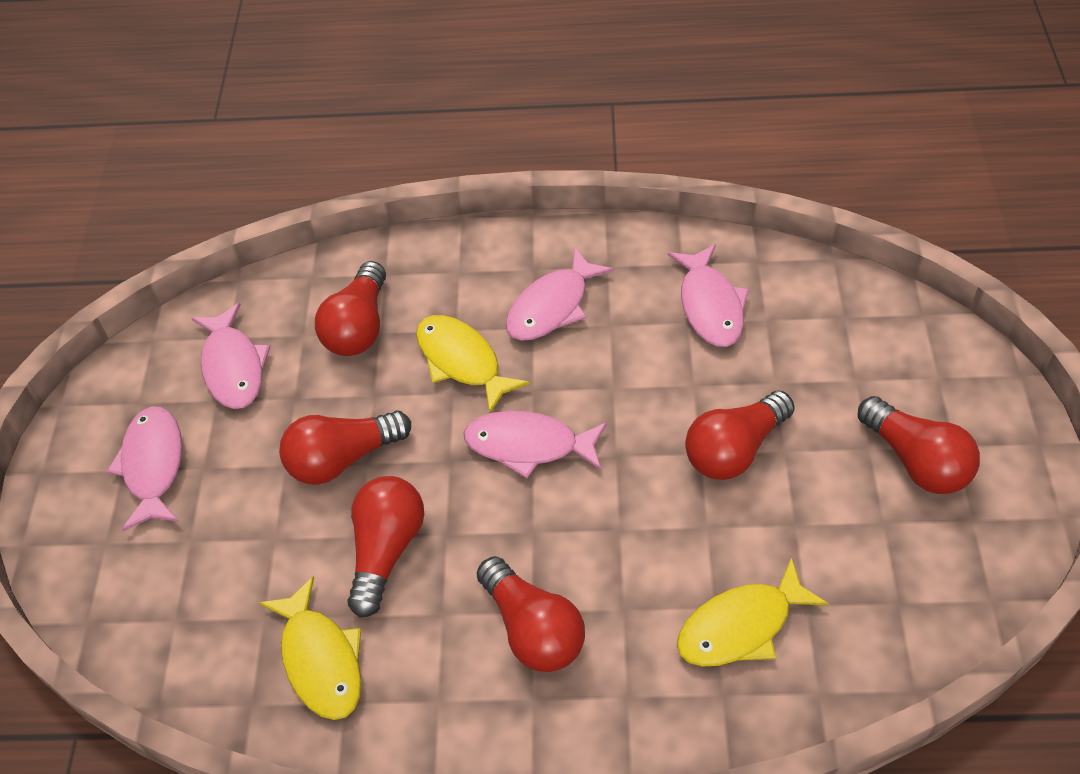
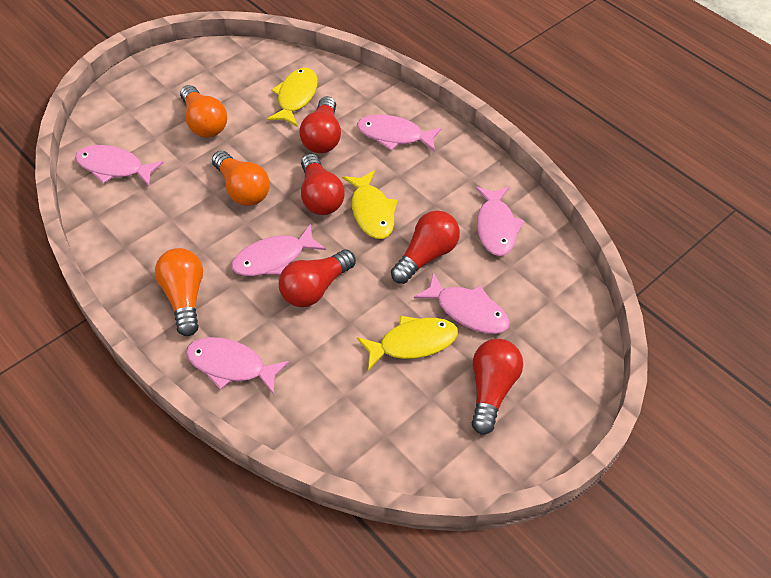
orange light bulb: none = 0 -> [155,248,203,336] [180,85,227,138] [212,151,270,206] = 3
pink fish: [107,406,182,531] [191,303,270,409] [463,411,607,478] [506,247,614,341] [668,244,749,347] = 5 -> [75,145,164,186] [186,337,289,395] [231,224,326,276] [357,115,442,152] [414,273,510,334] [475,187,524,256] = 6
red light bulb: [279,411,411,485] [315,261,386,356] [347,476,424,618] [477,556,585,672] [685,391,795,480] [858,396,980,494] = 6 -> [279,250,356,307] [299,96,341,153] [301,154,345,215] [391,210,460,284] [471,339,523,434] = 5

